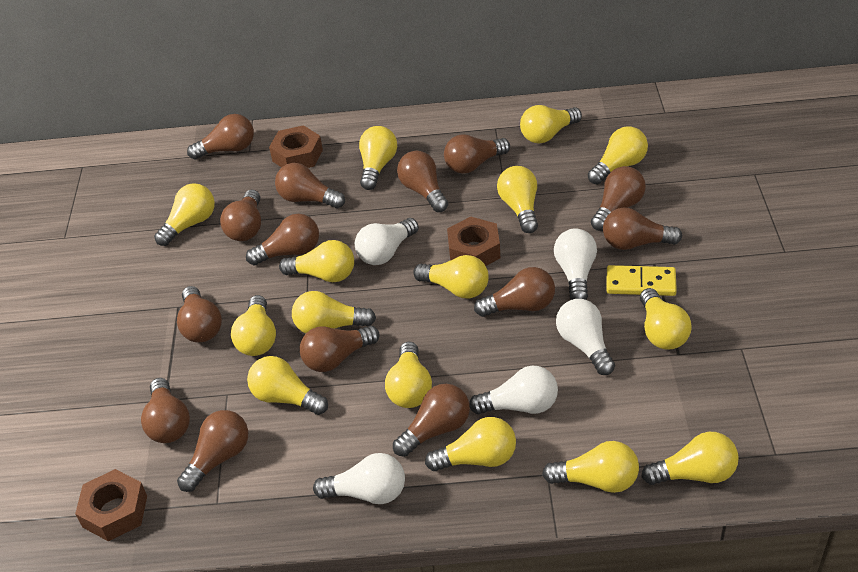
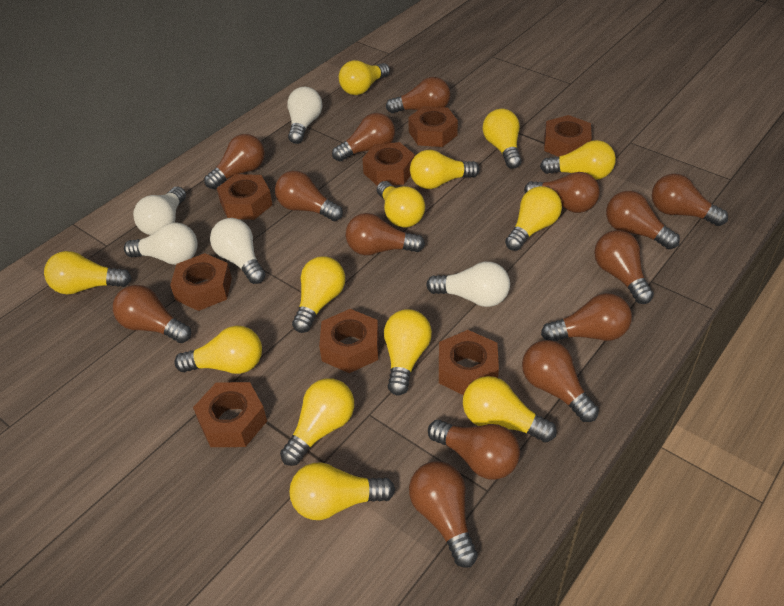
brown nut: [75,469,147,541] [269,125,323,168] [447,216,500,266] = 3 -> [170,253,232,311] [193,382,267,447] [217,174,273,220] [319,309,379,373] [362,142,415,186] [408,106,458,147] [439,330,499,395] [544,115,592,157] = 8
yellow domino: [606,265,677,296] = 1 -> none = 0
yellow light bulb: [154,183,215,246] [231,295,276,356] [247,356,328,415] [279,240,354,282] [292,291,376,333] [359,126,397,190] [385,342,432,408] [413,255,489,299] [425,417,516,471] [497,166,538,233] [520,105,582,143] [542,441,639,493] [588,126,648,184] [640,288,692,350] [642,432,739,485] = 15 -> [44,251,132,294] [174,325,262,374] [280,378,354,466] [290,462,395,520] [292,256,345,333] [339,60,390,95] [377,181,425,227] [384,309,432,396] [410,150,480,189] [463,376,557,443] [483,109,521,169] [505,186,562,251] [540,140,616,180] = 13

